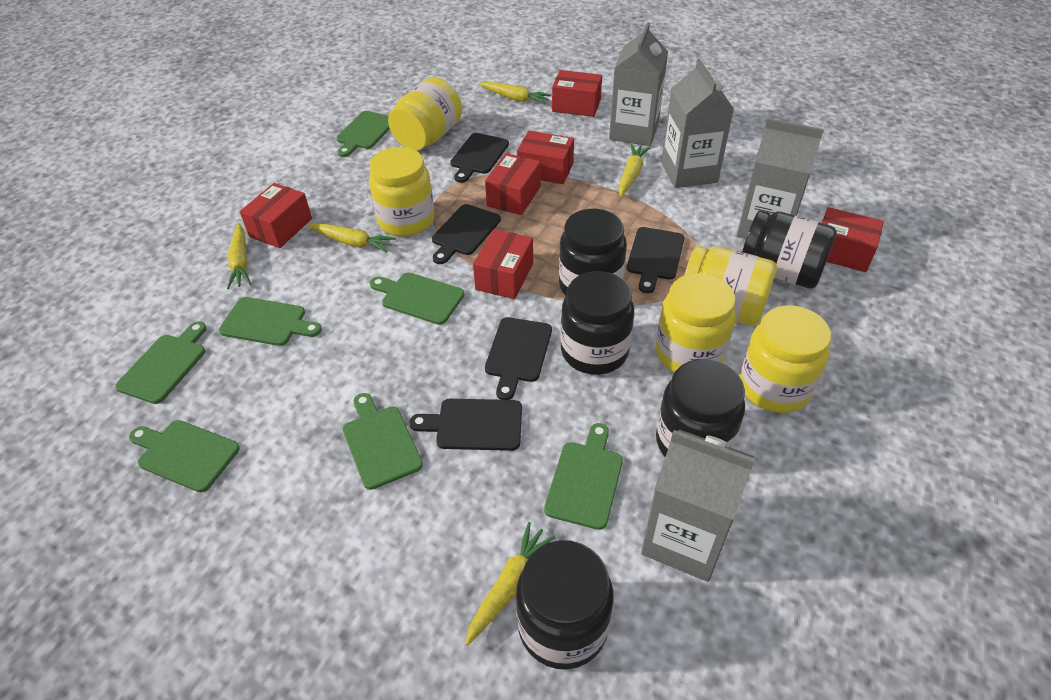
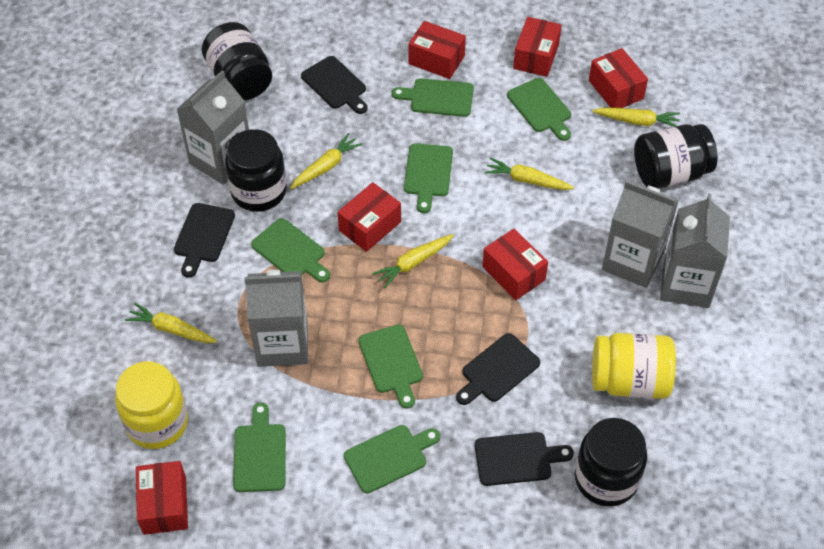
black cutting board: [409,399,522,451] [432,204,501,264] [450,133,509,183] [485,317,552,400] [627,227,684,293] = 5 -> [174,203,235,278] [301,56,368,114] [456,333,540,405] [475,432,574,486] = 4
black jar: [516,540,614,670] [559,209,627,296] [561,271,634,375] [656,359,745,457] [742,210,837,289] = 5 -> [202,22,272,100] [225,129,287,212] [575,418,647,507] [634,124,718,189] = 4
yellow jar: [369,147,435,236] [388,77,462,151] [656,273,736,373] [684,245,777,326] [740,305,831,413] = 5 -> [115,361,188,449] [592,333,676,399] = 2

